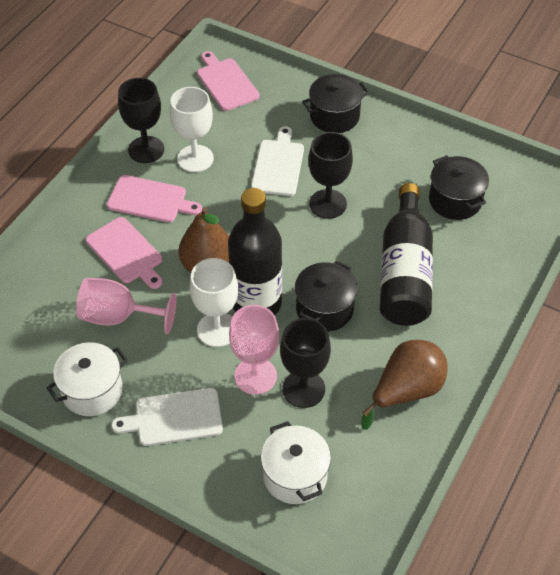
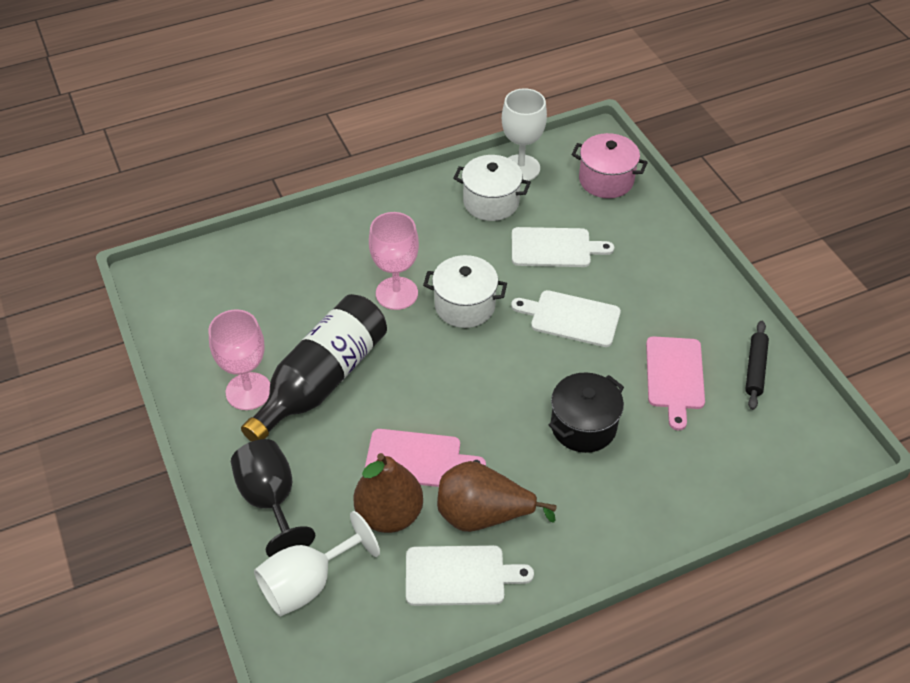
black bottle: [228,188,282,315] [380,183,433,326] = 2 -> [241,294,387,442] = 1
black goblet: [118,78,164,163] [280,318,331,408] [308,132,353,219] = 3 -> [231,439,315,557] = 1
black pot: [295,261,357,332] [302,74,369,133] [429,155,489,220] = 3 -> [549,372,624,453] = 1
black rolling pin: none = 0 -> [745,321,769,410] = 1
pink cutting board: [86,217,163,289] [107,175,202,222] [197,51,260,111] = 3 -> [365,429,486,487] [646,336,705,430] = 2
pink pot: none = 0 -> [572,133,648,198] = 1
white cutting board: [111,388,223,446] [251,126,304,196] = 2 -> [406,545,534,606] [511,290,621,347] [512,227,614,267] = 3

